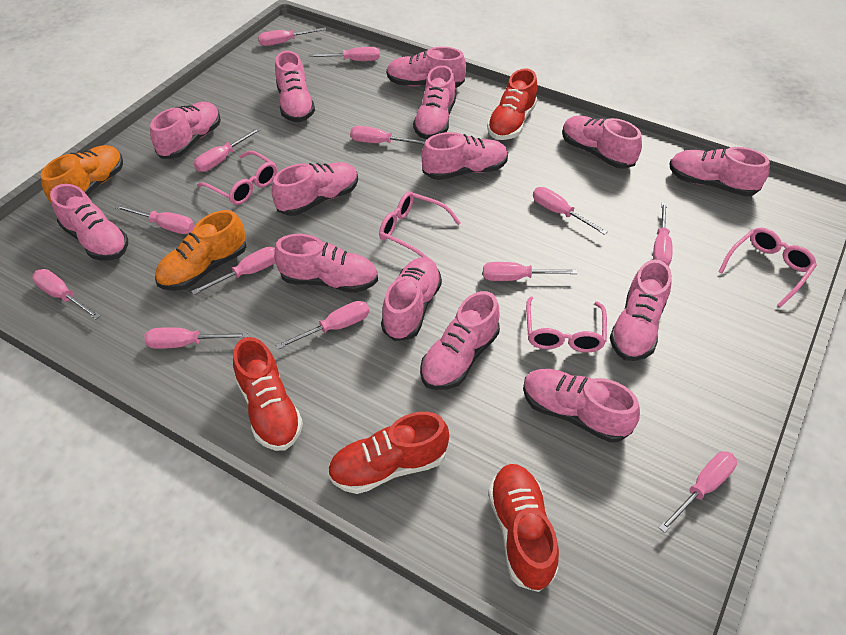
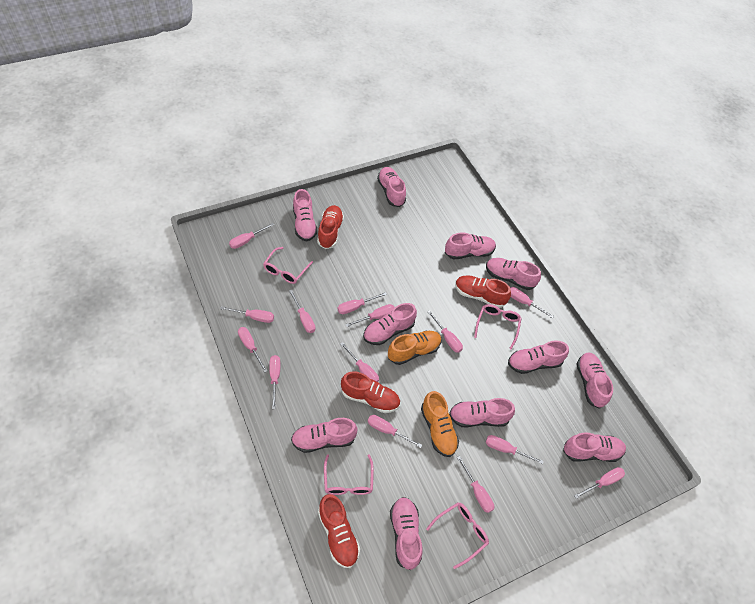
pink screwdriver: [32,269,101,319] [115,205,195,234] [144,327,248,349] [191,247,276,295] [194,127,261,172] [258,27,327,46] [276,301,369,349] [309,47,380,61] [350,126,426,144] [483,262,578,281] [533,187,608,235] [653,202,672,266] [659,451,737,533] = 13 -> [220,306,274,323] [229,223,275,249] [238,327,267,373] [269,355,281,409] [289,290,315,333] [337,292,387,314] [340,342,379,382] [345,304,395,327] [368,415,422,448] [427,310,463,353] [457,456,494,513] [486,435,544,464] [510,287,554,318] [574,467,625,499] = 14
pink shoe: [50,184,128,260] [150,102,221,159] [272,162,358,216] [274,234,378,293] [275,51,315,122] [381,257,442,341] [387,47,466,88] [413,65,456,139] [420,291,500,390] [421,132,508,180] [523,369,640,443] [563,116,642,169] [610,259,672,361] [669,147,770,197] = 14 -> [291,418,358,453] [293,189,317,241] [363,303,417,345] [377,167,406,207] [390,497,423,570] [445,232,496,259] [449,398,515,428] [486,258,541,290] [508,340,569,374] [563,432,626,462] [577,352,613,409] = 11

